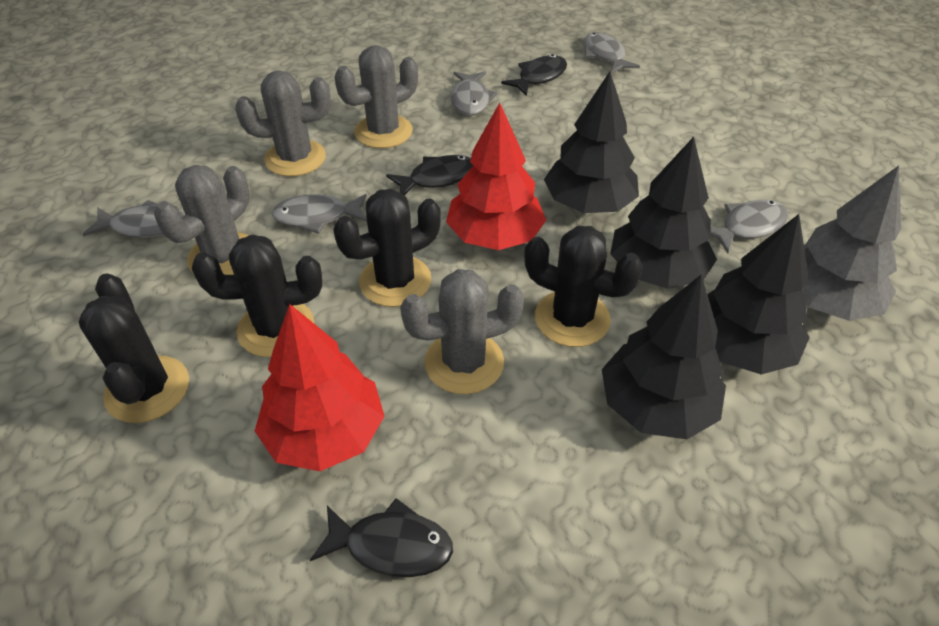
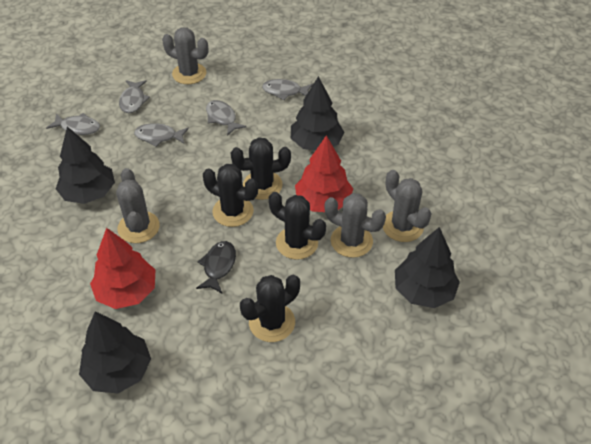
black fish: [310,498,453,577] [386,155,473,195] [501,54,567,96] = 3 -> [196,241,236,293] = 1
grey tree: [802,166,901,321] = 1 -> none = 0

